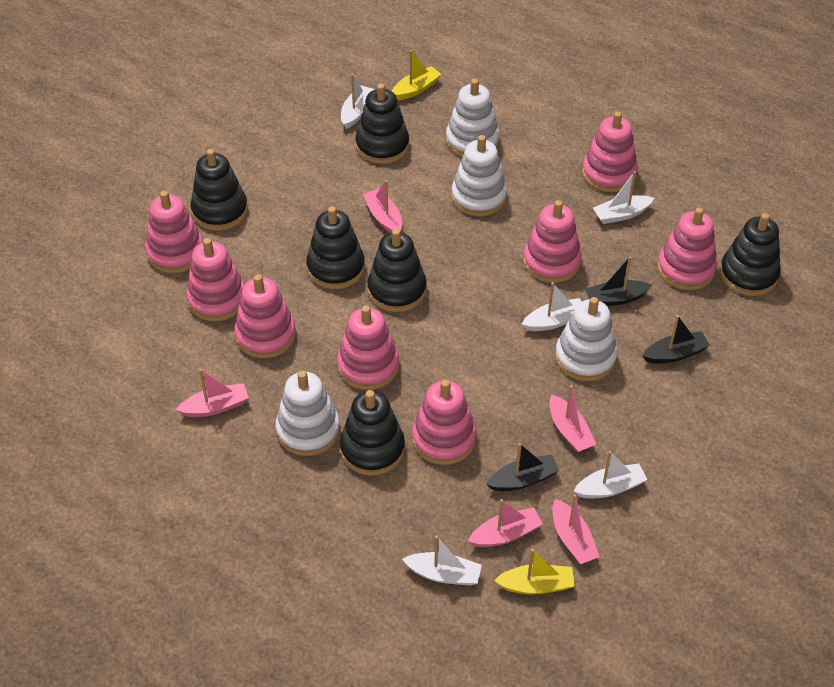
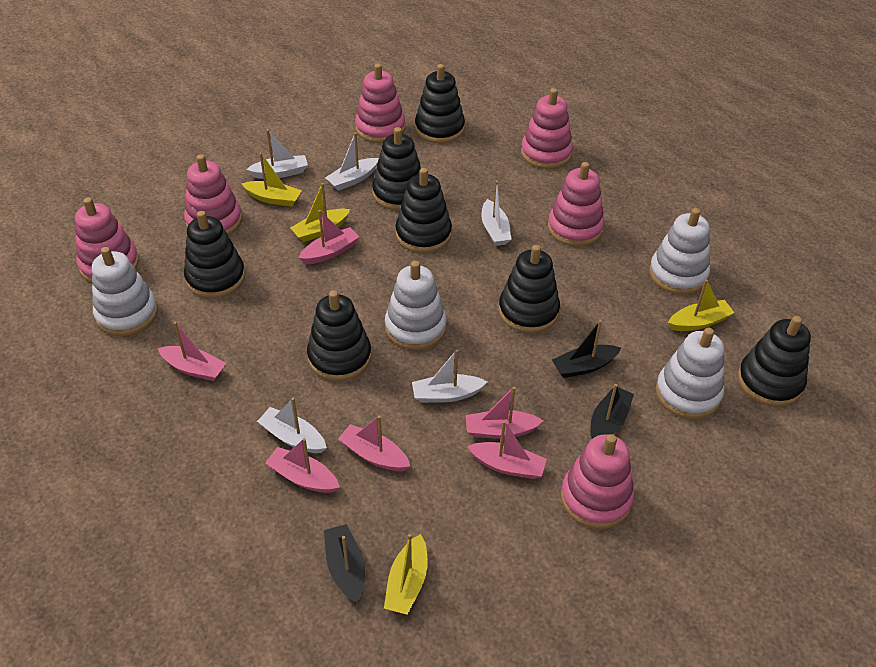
black stacking toy: [190,149,248,231] [306,206,365,289] [340,390,405,476] [356,84,409,164] [368,229,427,312] [720,213,781,296] = 6 -> [184,211,245,298] [307,290,371,381] [372,127,421,210] [395,168,452,253] [415,64,465,143] [499,245,560,333] [738,316,811,407] = 7
pink boat: [176,369,249,417] [363,180,402,233] [468,499,543,547] [549,385,596,453] [553,494,600,564] = 5 -> [158,322,226,381] [265,438,340,493] [299,210,359,264] [338,416,410,471] [466,387,543,439] [467,421,547,479] = 6
pink stacking toy: [145,191,203,273] [186,238,245,321] [234,274,296,358] [337,306,399,390] [412,380,477,465] [523,200,582,283] [582,111,638,192] [657,207,717,290] = 8 -> [75,197,139,283] [184,154,242,235] [355,63,405,143] [521,88,573,169] [548,162,605,247] [561,434,635,529] = 6
yellow boat: [392,50,442,101] [494,549,575,595] = 2 -> [241,153,302,207] [290,183,350,242] [384,534,428,615] [668,279,734,331] = 4

